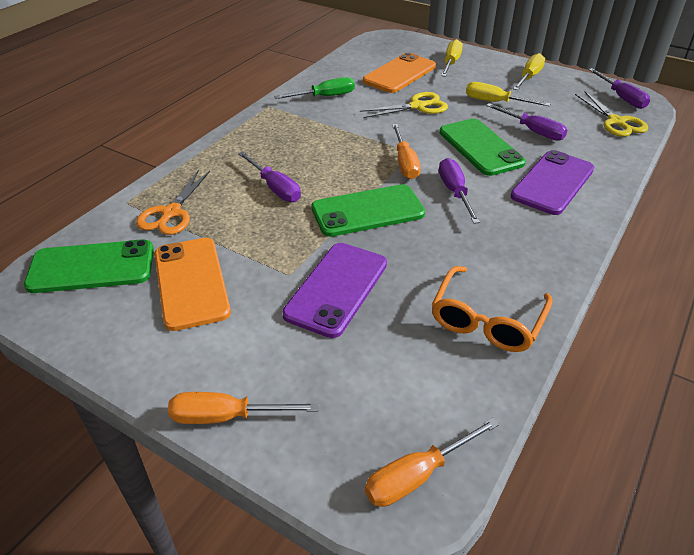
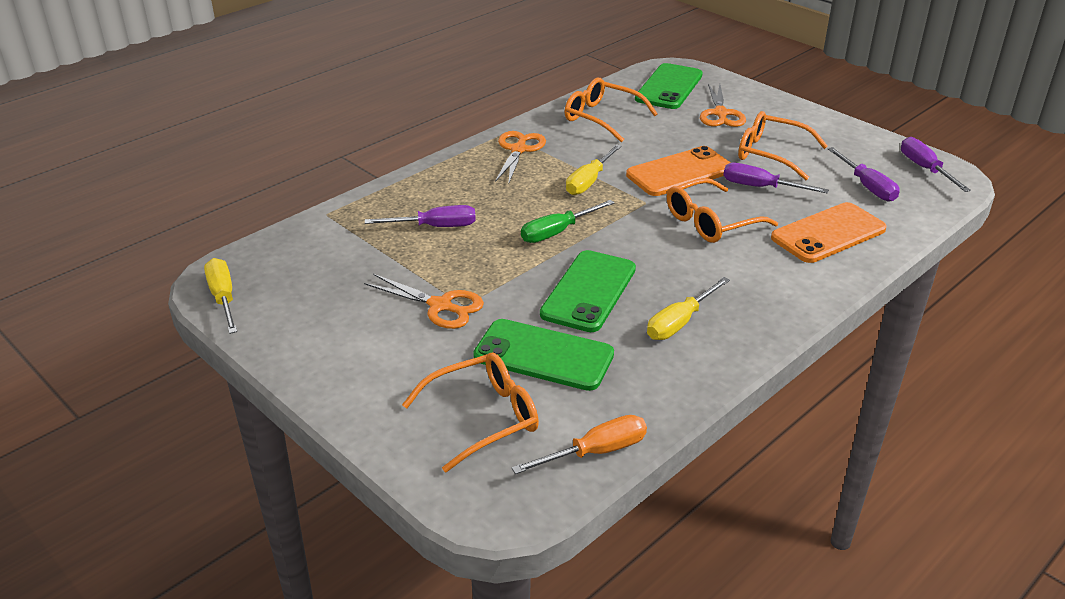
orange glasses: [432,266,553,352] = 1 -> [402,353,539,473] [565,78,658,142] [667,178,778,243] [738,111,828,180] = 4
orange scissors: [136,170,210,235] = 1 -> [364,274,484,329] [495,131,546,185] [700,84,746,127] = 3
orange screwdriver: [168,392,319,424] [365,418,499,507] [392,124,421,179] = 3 -> [511,415,647,474] = 1
purple phone: [282,243,387,338] [511,150,594,215] = 2 -> none = 0
yellow scissors: [360,92,448,118] [575,91,648,137] = 2 -> none = 0

